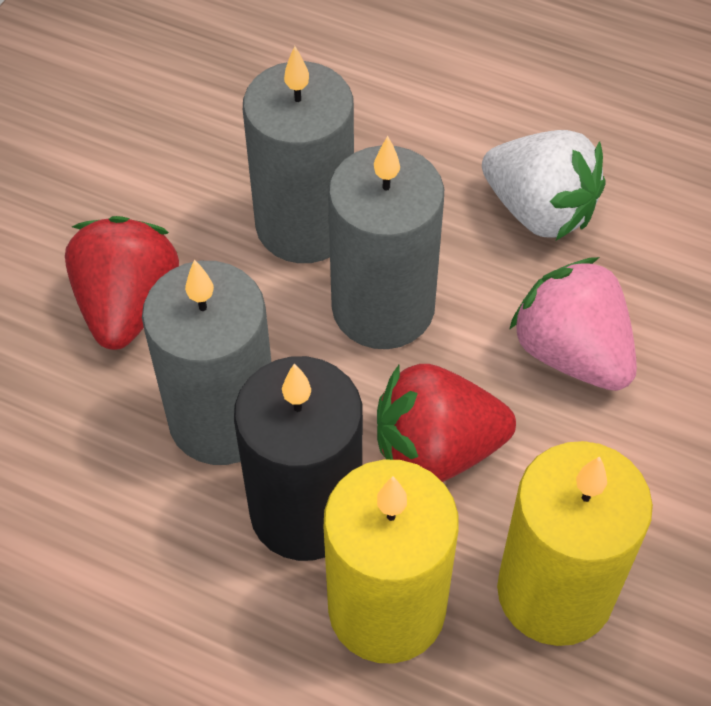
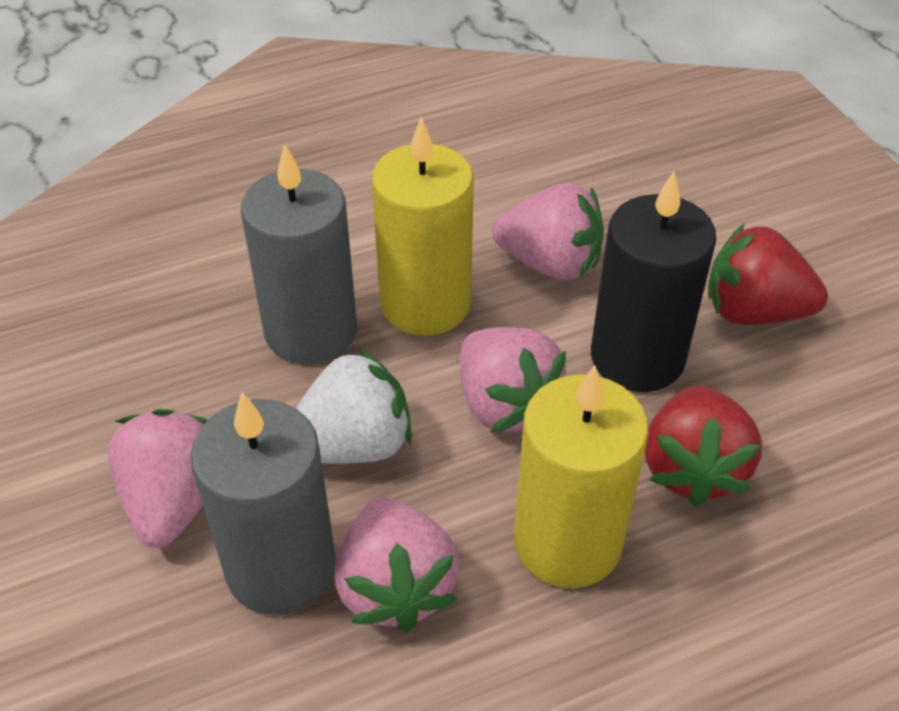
grey candle: [142,259,272,465] [243,46,354,263] [328,136,444,349] = 3 -> [190,392,336,615] [241,144,357,364] = 2
pink strawberry: [509,257,637,391] = 1 -> [107,409,208,548] [335,497,459,633] [460,327,566,433] [492,183,604,280] = 4

